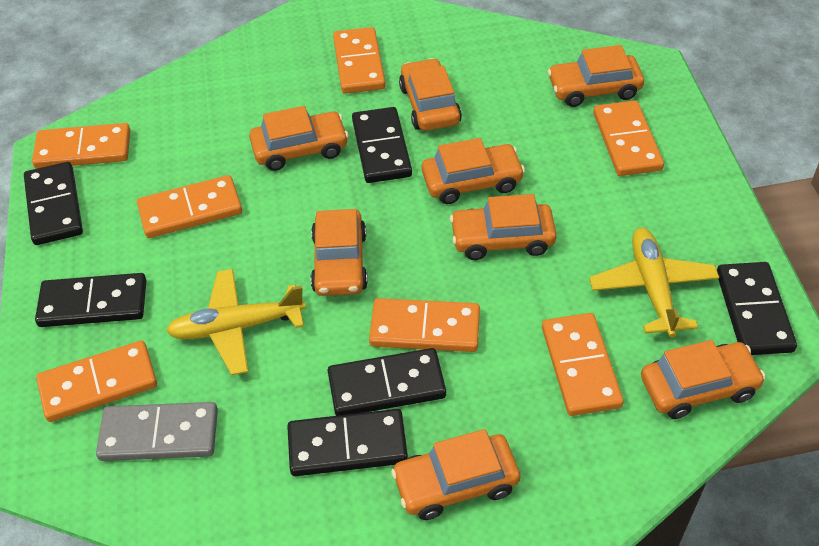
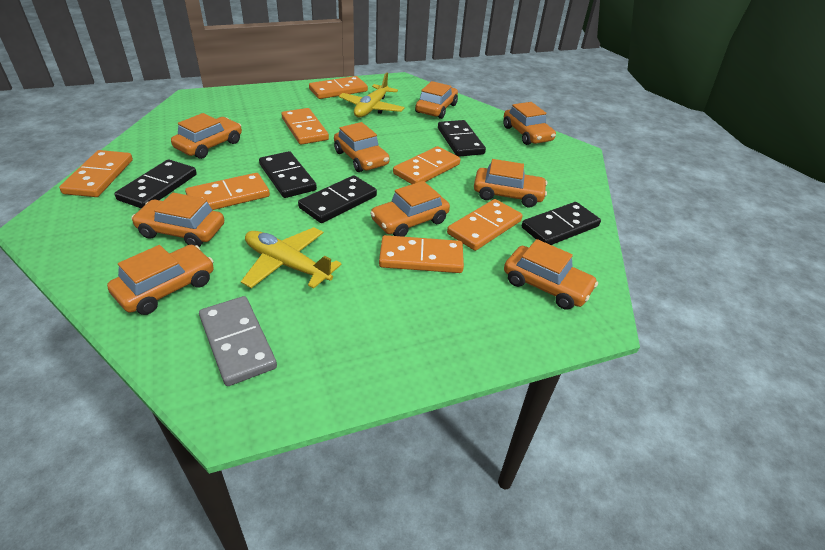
black domino: [24,162,83,245] [35,273,147,327] [287,409,408,476] [328,348,446,416] [352,107,412,183] [717,262,797,355] = 6 -> [114,159,197,208] [259,151,317,198] [298,175,377,223] [438,120,486,157] [522,202,601,245] = 5
orange car: [249,106,349,171] [311,209,368,296] [391,429,520,520] [399,58,462,131] [422,138,525,204] [450,194,557,260] [548,45,644,107] [641,340,766,419] = 8 -> [107,245,214,315] [131,193,224,247] [171,113,242,159] [334,122,390,172] [370,181,450,237] [415,81,458,119] [474,159,547,207] [503,102,556,145] [504,239,598,310] = 9

